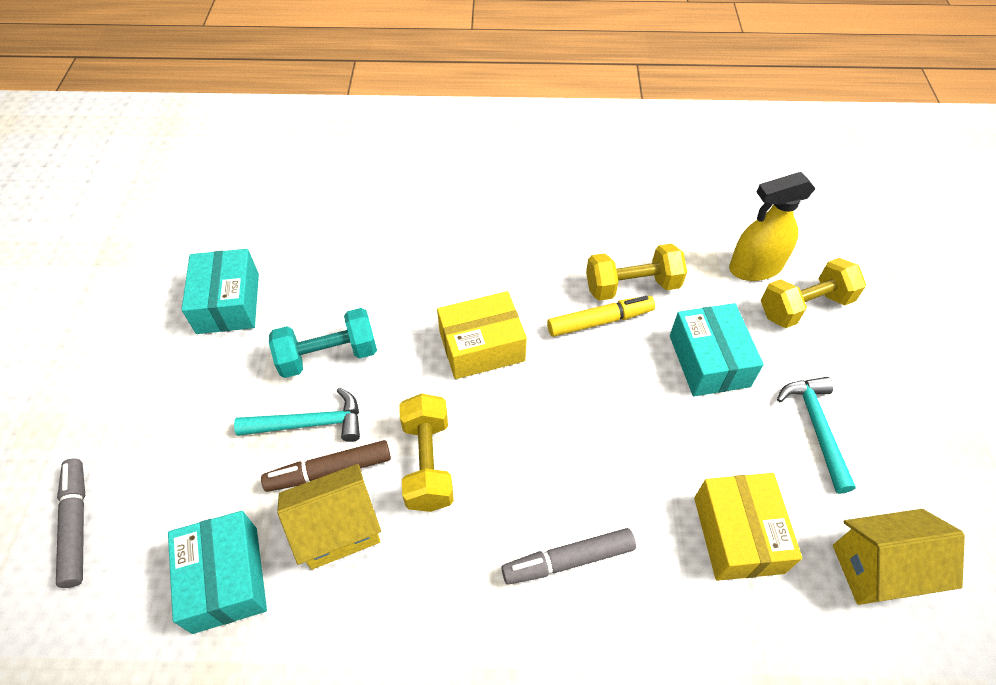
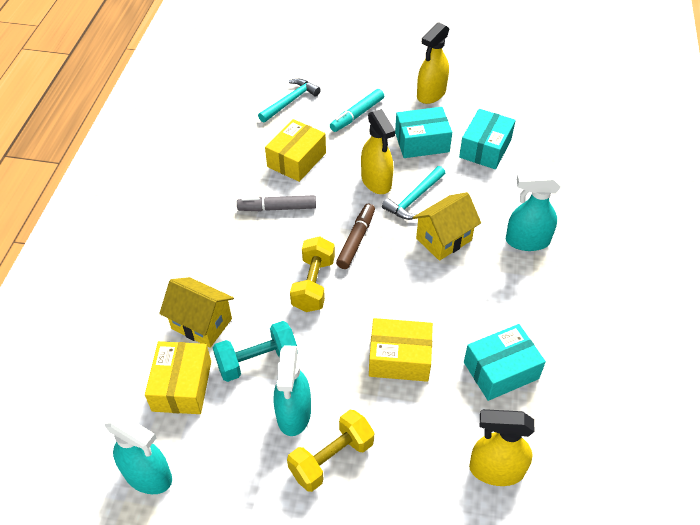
grey marker: [56,459,85,588] [501,528,636,585] = 2 -> [237,195,316,211] = 1
turquoise marker: none = 0 -> [330,89,384,132] = 1
turquoise spray bottle: none = 0 -> [105,413,172,494] [274,345,311,436] [506,172,561,251] = 3
yellow box: [437,291,527,379] [694,473,802,581] = 2 -> [145,341,211,414] [265,119,326,182] [369,318,433,382] = 3
yellow dumbbell: [399,393,454,512] [586,243,687,301] [761,258,866,328] = 3 -> [287,410,375,492] [290,236,335,312] = 2
yellow marker: [547,296,655,337] = 1 -> none = 0
yellow spray bottle: [729,172,816,281] = 1 -> [361,109,395,194] [417,22,449,104] [469,409,535,486] = 3

